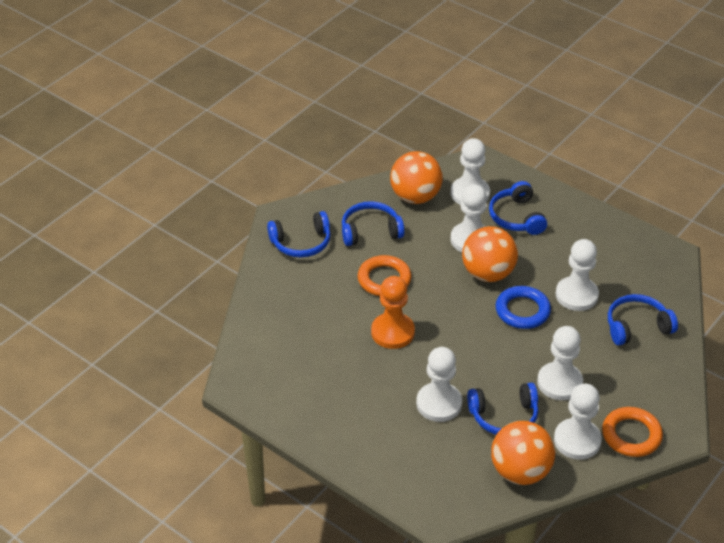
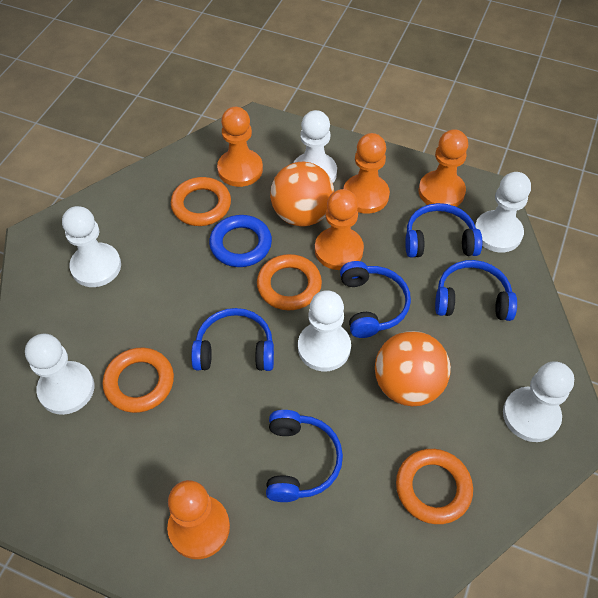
orange ball: [390,151,443,204] [462,226,518,282] [491,421,555,485] = 3 -> [270,162,334,226] [375,331,451,406] = 2
orange pawn: [371,276,415,349] = 1 -> [167,480,230,559] [217,107,263,187] [315,189,364,270] [343,133,390,214] [418,129,468,207] = 5
orange ring: [358,255,412,296] [602,407,663,457] = 2 -> [103,347,174,413] [171,177,231,226] [257,254,322,310] [396,449,473,524] = 4

